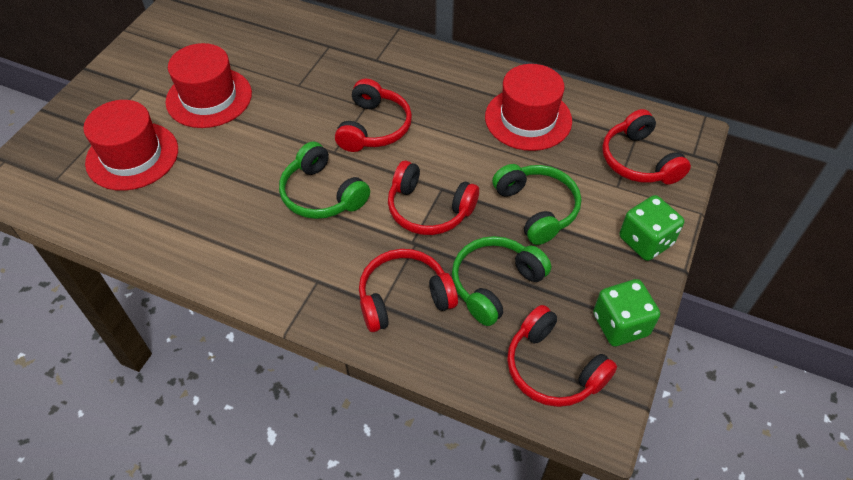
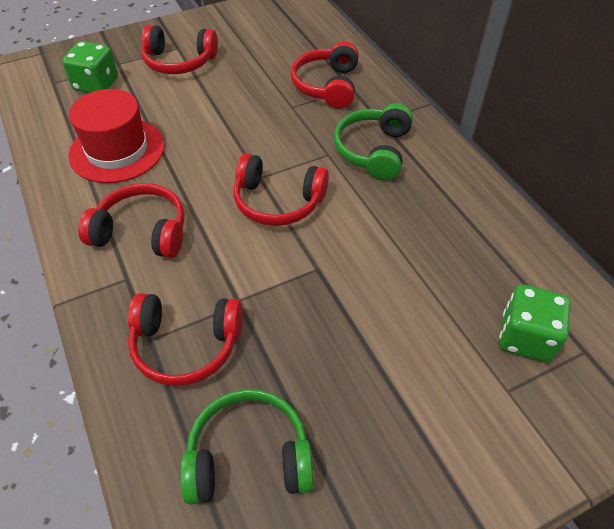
green headphones: [279,142,370,219] [452,236,551,326] [492,164,581,245] = 3 -> [180,389,314,505] [334,103,413,180] = 2
red hat: [83,100,178,191] [166,43,252,128] [485,64,572,151] = 3 -> [69,89,165,183] = 1

